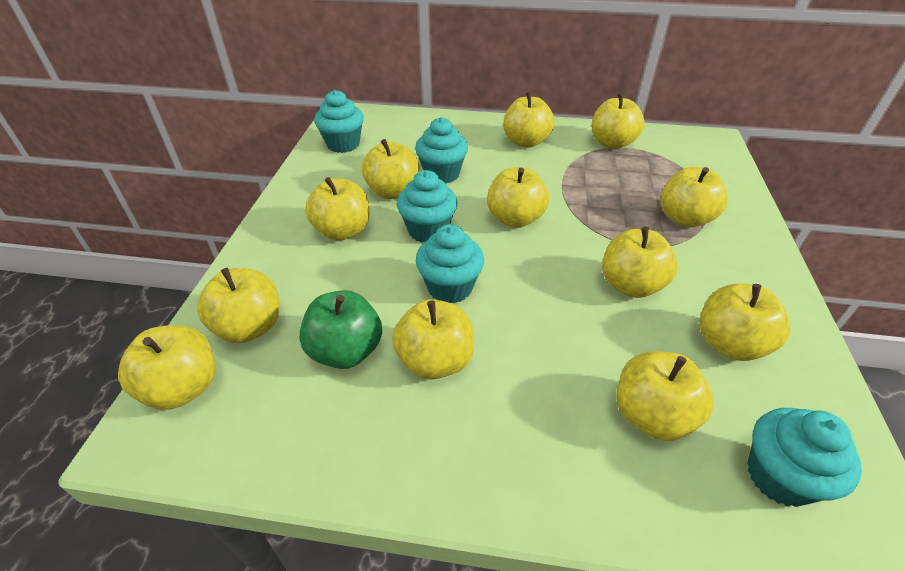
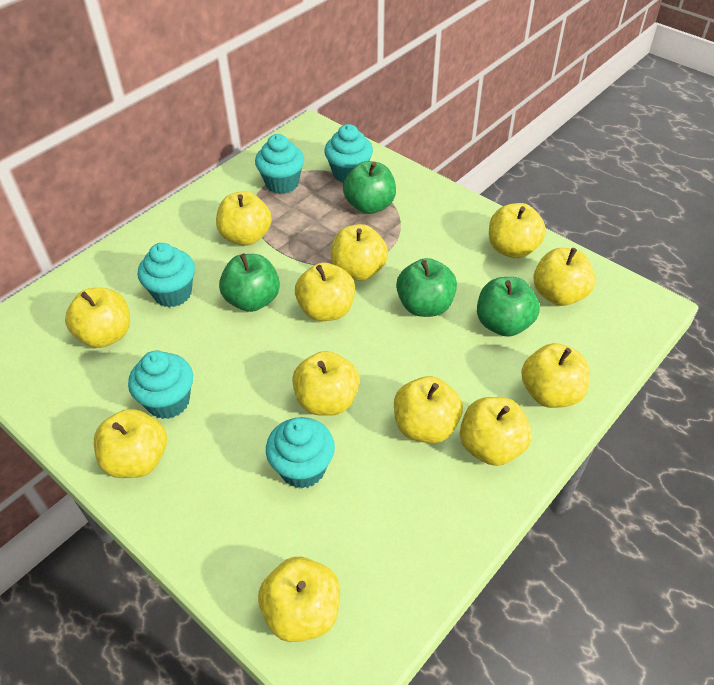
green apple: [299,290,382,369] = 1 -> [219,253,280,312] [343,161,396,214] [396,258,457,317] [477,277,540,337] = 4

